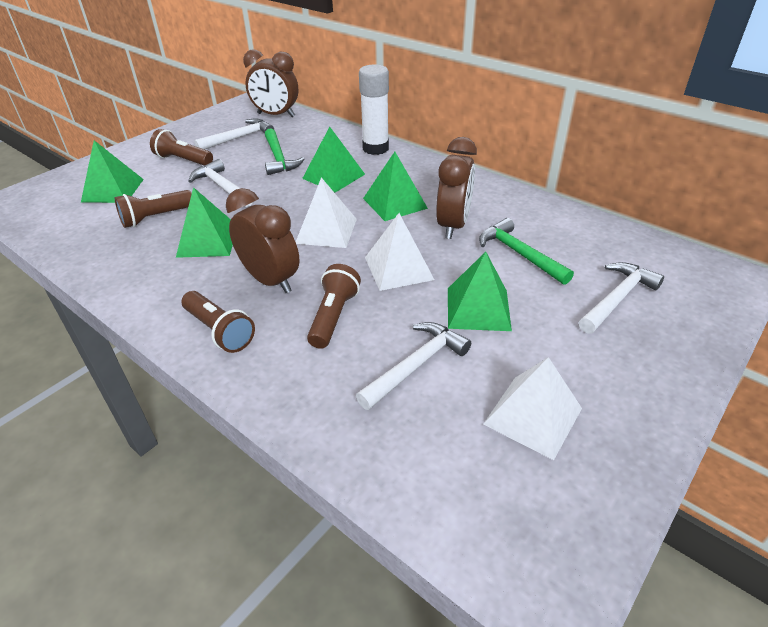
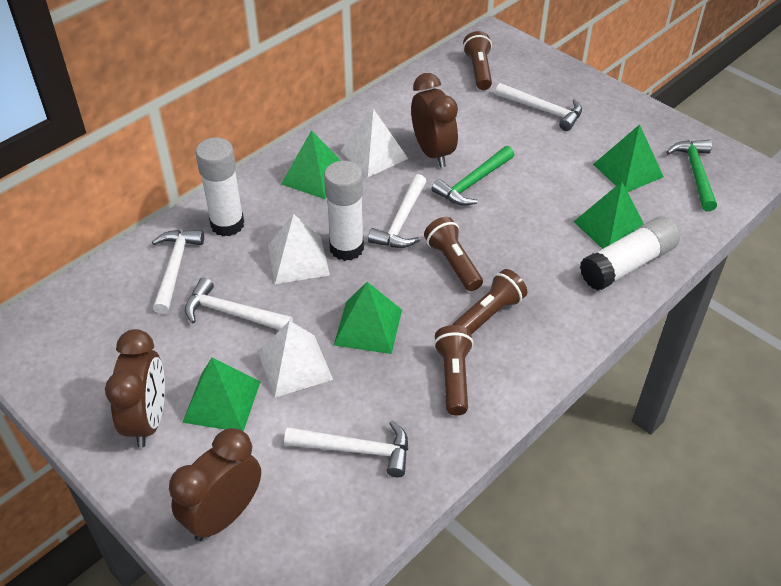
white glue stick: [359,64,389,155] = 1 -> [195,137,244,236] [324,161,364,261] [580,216,680,291] = 3
white hammer: [188,159,253,207] [194,118,274,150] [356,322,471,410] [579,262,664,334] = 4 -> [152,230,204,314] [185,278,293,330] [284,420,408,477] [368,174,426,248] [495,83,582,131] = 5

